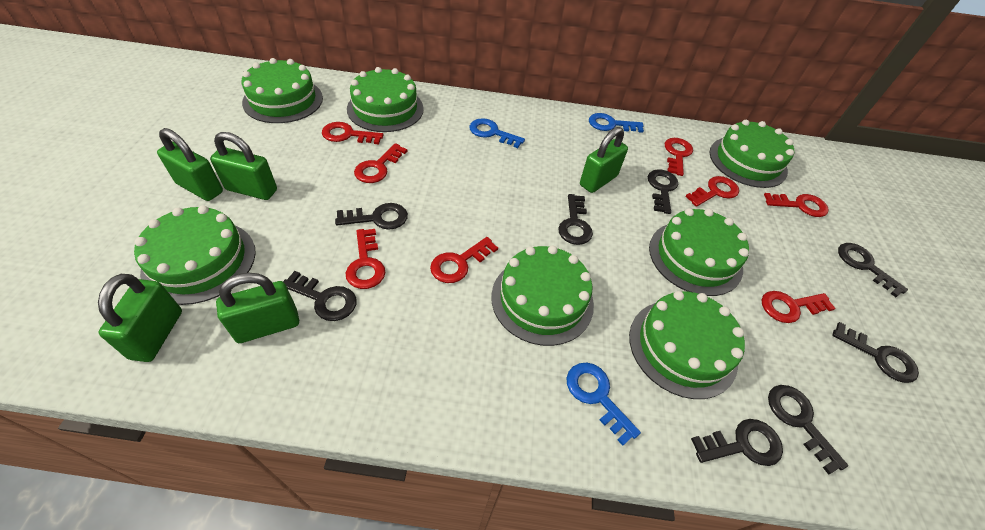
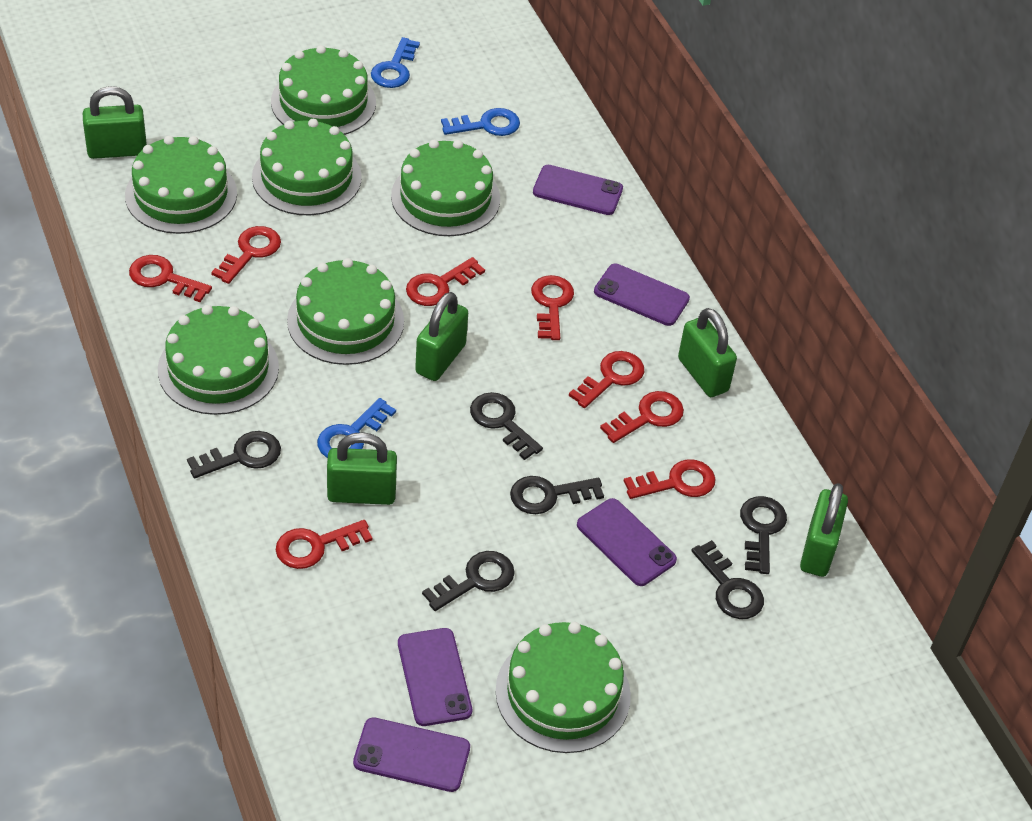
black key: [283,271,357,321] [335,203,408,230] [558,194,593,245] [648,169,678,214] [691,419,783,466] [768,385,848,475] [832,322,919,383] [838,243,908,297] = 8 -> [187,431,281,478] [422,551,515,611] [470,392,543,460] [510,476,604,514] [691,540,764,619] [740,496,787,574] = 6
purple phone: none = 0 -> [353,717,470,792] [398,628,472,726] [533,165,623,215] [577,498,677,586] [594,264,690,326] = 5

